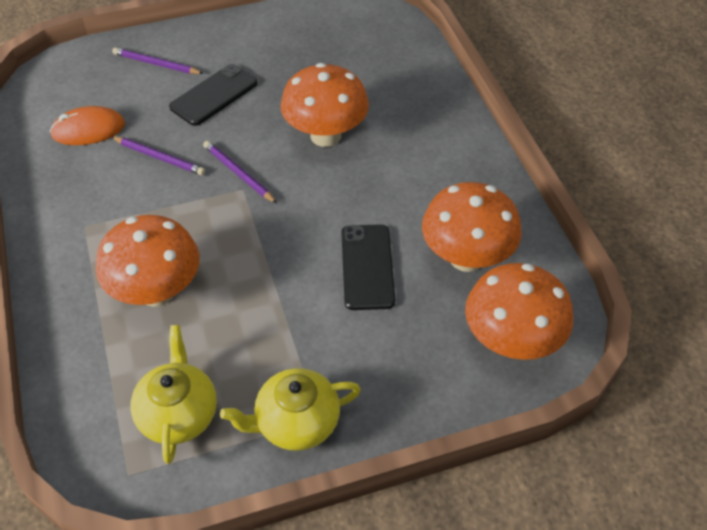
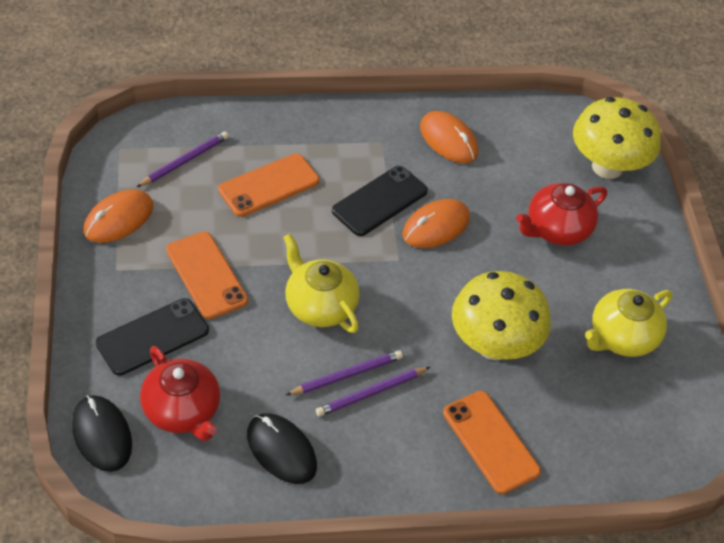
black mouse: none = 0 -> [72,395,132,472] [247,413,317,484] = 2
orange mouse: [50,106,125,145] = 1 -> [83,189,153,243] [402,199,470,248] [420,111,478,163] = 3
orange mushroom: [96,215,200,307] [281,63,369,147] [422,182,522,272] [465,263,573,360] = 4 -> none = 0
orange phone: none = 0 -> [166,231,248,319] [218,153,319,217] [443,391,541,494] = 3
red teapot: none = 0 -> [140,346,220,441] [516,183,607,246] = 2
yellow mushroom: none = 0 -> [452,271,551,360] [573,97,661,179] = 2

